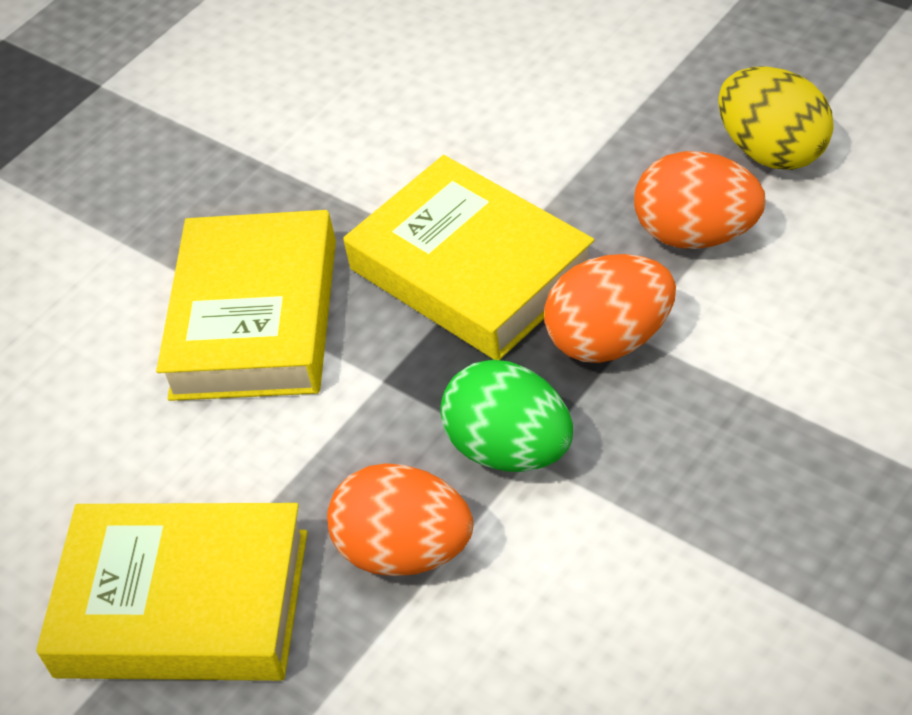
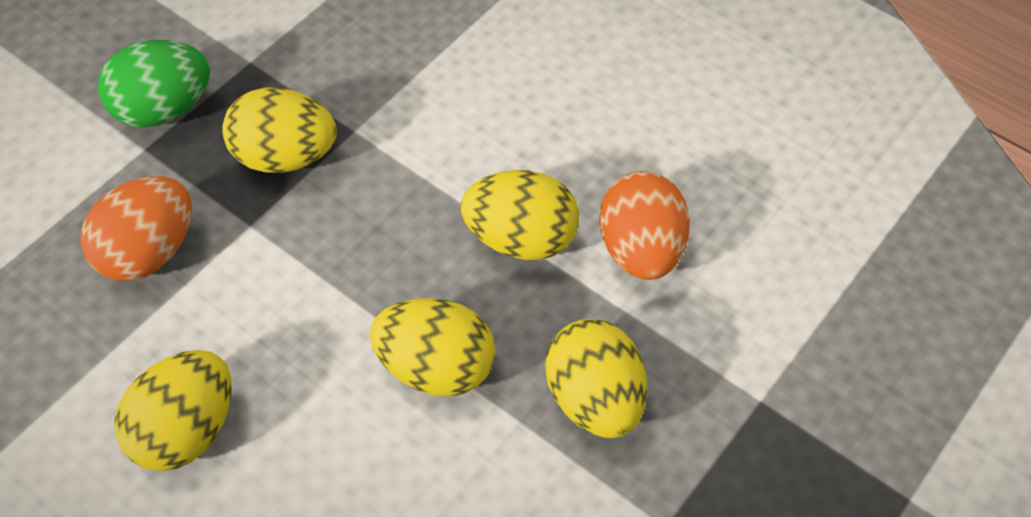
orange egg: [327,463,473,576] [544,254,676,363] [634,151,766,249] = 3 -> [81,176,192,281] [599,171,690,280] = 2
yellow book: [36,503,307,681] [156,210,336,401] [343,155,594,360] = 3 -> none = 0
yellow egg: [718,66,834,170] = 1 -> [114,350,232,471] [222,88,337,173] [370,298,495,397] [461,170,579,260] [545,319,647,438] = 5

